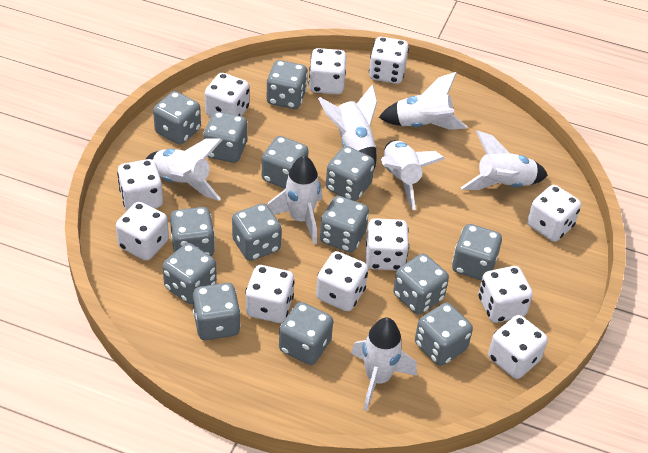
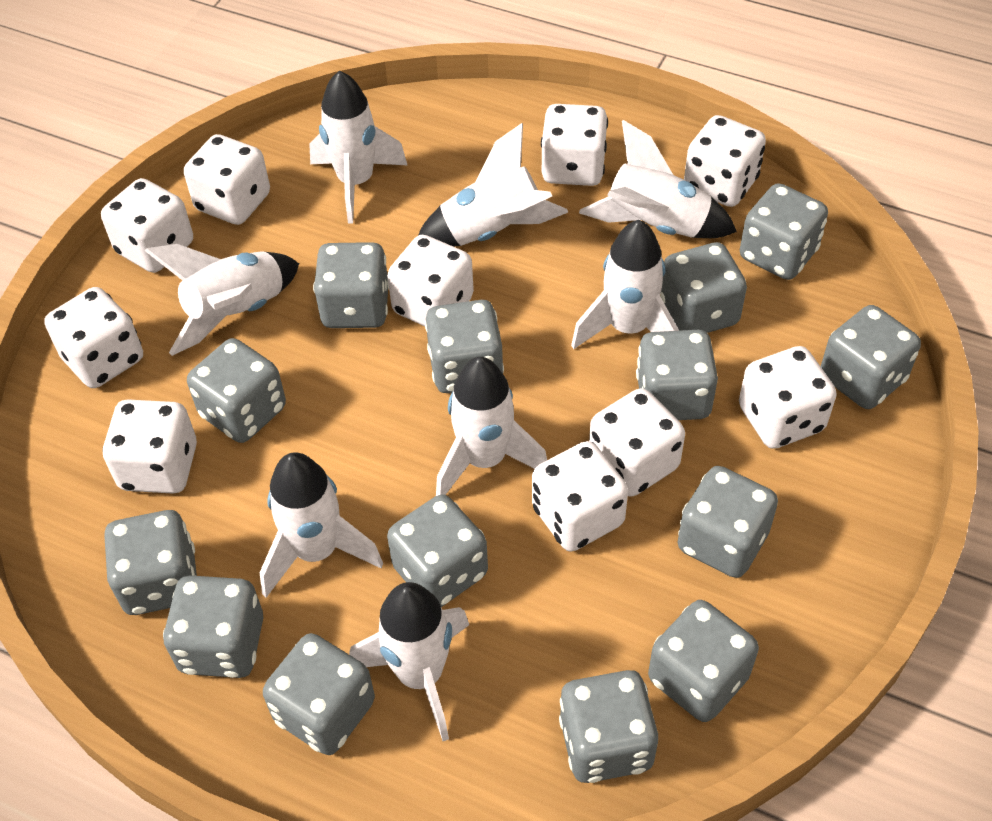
white dice: [116,202,169,261] [117,159,163,210] [205,73,249,117] [245,265,295,323] [309,48,346,94] [316,251,368,311] [366,218,409,270] [369,37,409,84] [478,266,533,323] [488,315,548,379] [527,185,581,242] = 11 -> [44,287,143,388] [101,178,193,273] [102,399,197,494] [184,134,270,225] [387,235,474,326] [532,441,628,552] [541,104,608,186] [589,388,685,497] [684,115,766,207] [739,346,837,449] = 10
white rocket: [145,138,222,201] [268,156,322,245] [318,84,377,169] [351,318,417,411] [379,72,467,130] [381,140,445,210] [461,130,548,190] = 7 -> [145,244,299,356] [260,452,383,597] [309,70,407,224] [349,582,469,741] [418,123,568,247] [436,357,547,496] [571,220,679,349] [579,120,737,238] = 8

